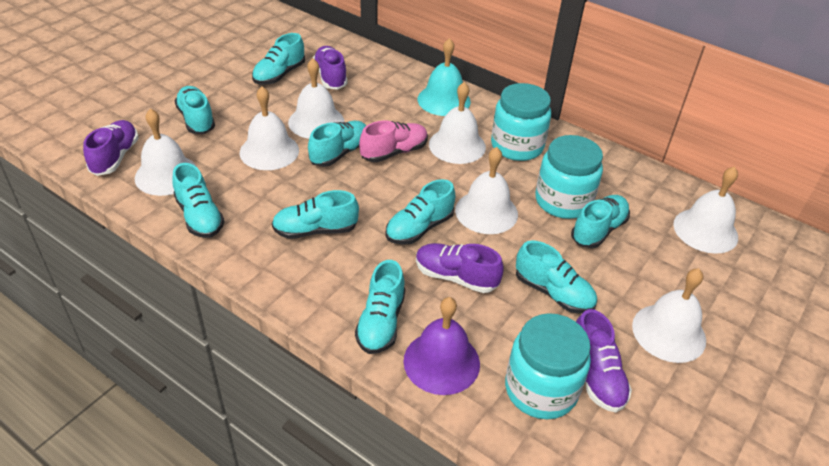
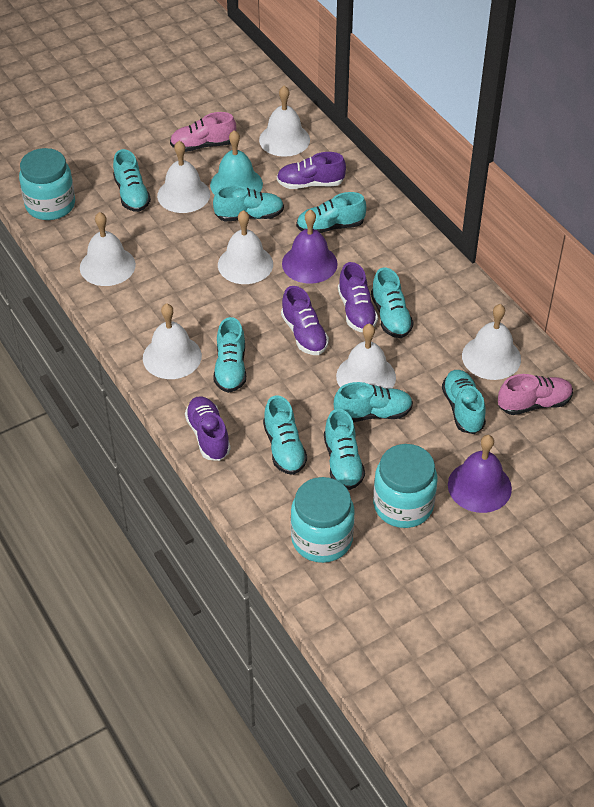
pink shoe: [359,120,428,162] = 1 -> [170,112,236,152] [498,374,573,415] = 2
purple bell: [403,297,480,395] = 1 -> [282,209,338,284] [448,435,512,513] = 2

